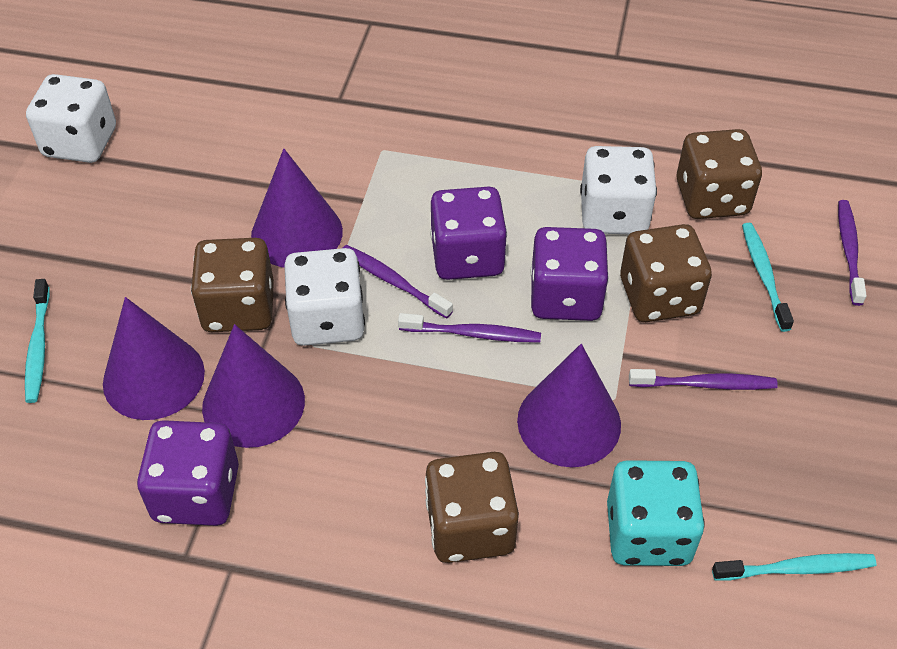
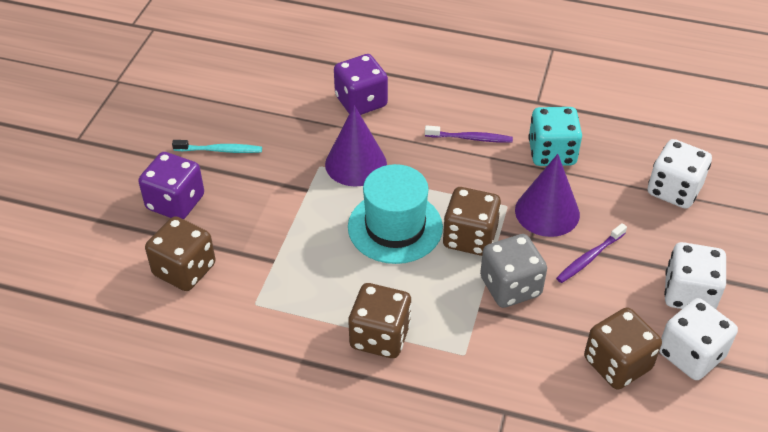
grey dice: none = 0 -> [480,234,547,308] = 1
purple cone: [103,297,205,420] [202,324,305,448] [251,148,343,268] [517,344,621,467] = 4 -> [325,105,387,187] [515,154,580,237] = 2
purple dice: [137,420,239,526] [430,187,507,280] [530,227,609,321] = 3 -> [138,152,204,219] [334,54,388,115] = 2
purple toothbrush: [343,245,453,319] [398,313,541,343] [629,369,778,390] [838,200,867,306] = 4 -> [425,125,513,143] [556,223,627,283] = 2
turquoise hat: none = 0 -> [348,164,443,264] = 1
turquoise toothbrush: [25,279,50,403] [712,553,877,581] [742,223,794,332] = 3 -> [172,140,262,153] = 1

